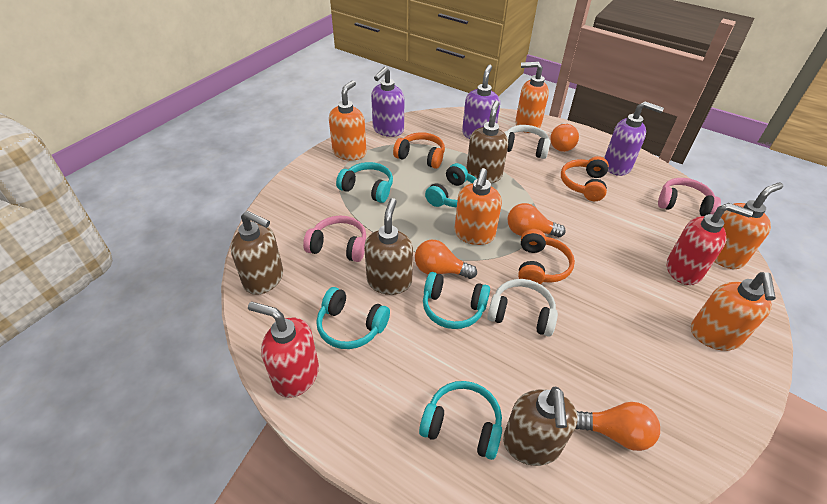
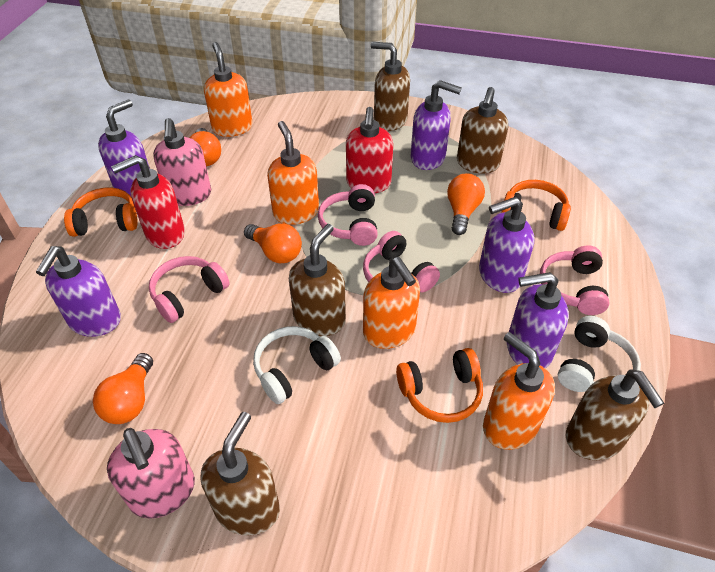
brown soap dispenser: [231,211,283,295] [364,198,413,295] [466,101,508,183] [503,386,578,466] = 4 -> [200,412,280,536] [289,224,346,336] [371,42,410,131] [457,87,508,174] [566,369,664,460] = 5
orange soap dispenser: [329,80,366,160] [454,168,502,245] [515,62,549,133] [691,272,776,351] [714,182,783,269] = 5 -> [204,42,253,137] [267,121,319,225] [363,257,420,349] [483,332,555,450] = 4
pink headphones: [303,216,366,262] [658,178,721,216] = 2 -> [149,256,230,323] [318,184,378,246] [363,231,440,292] [540,246,610,315] = 4
pink soap dispenser: none = 0 -> [107,428,195,518] [153,118,211,206] = 2
purple soap dispenser: [371,67,404,137] [462,65,500,139] [604,101,664,176] = 3 -> [36,246,121,337] [98,99,150,196] [411,80,462,170] [479,197,534,293] [507,272,569,368] = 5
turquoise headphones: [316,287,390,349] [336,162,393,203] [419,381,502,460] [423,272,490,329] [425,163,477,207] = 5 -> none = 0

